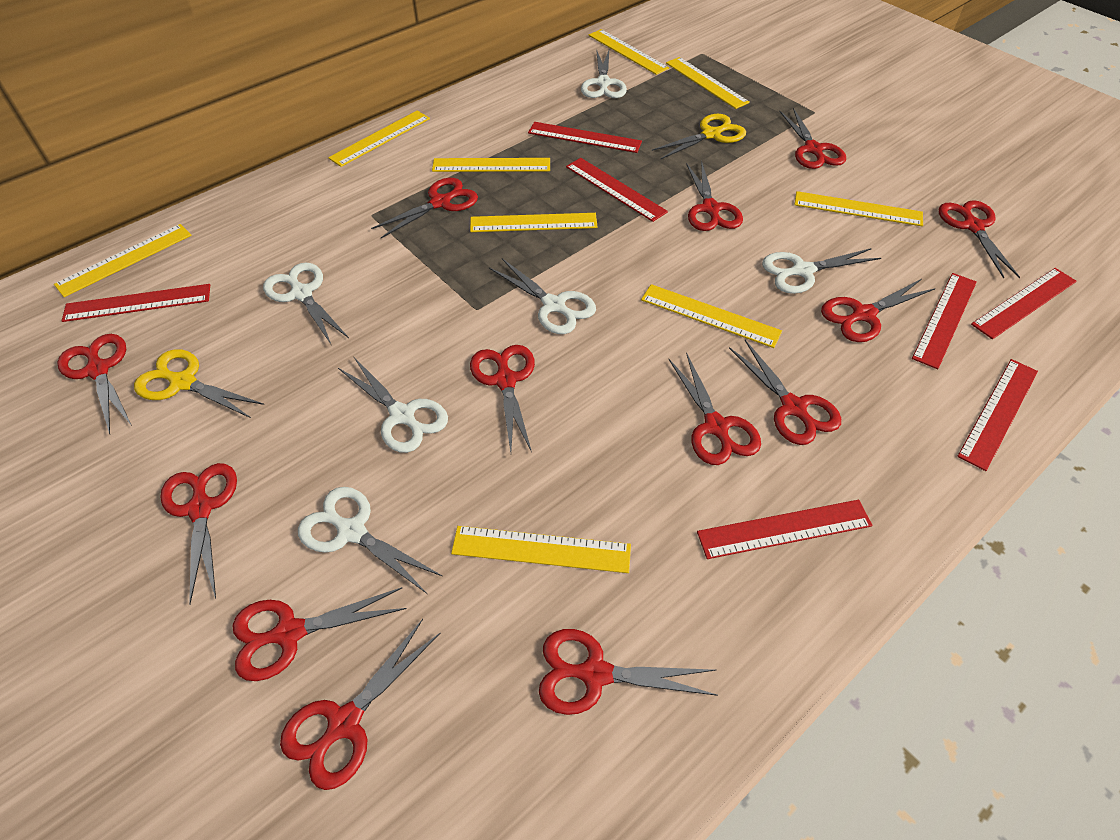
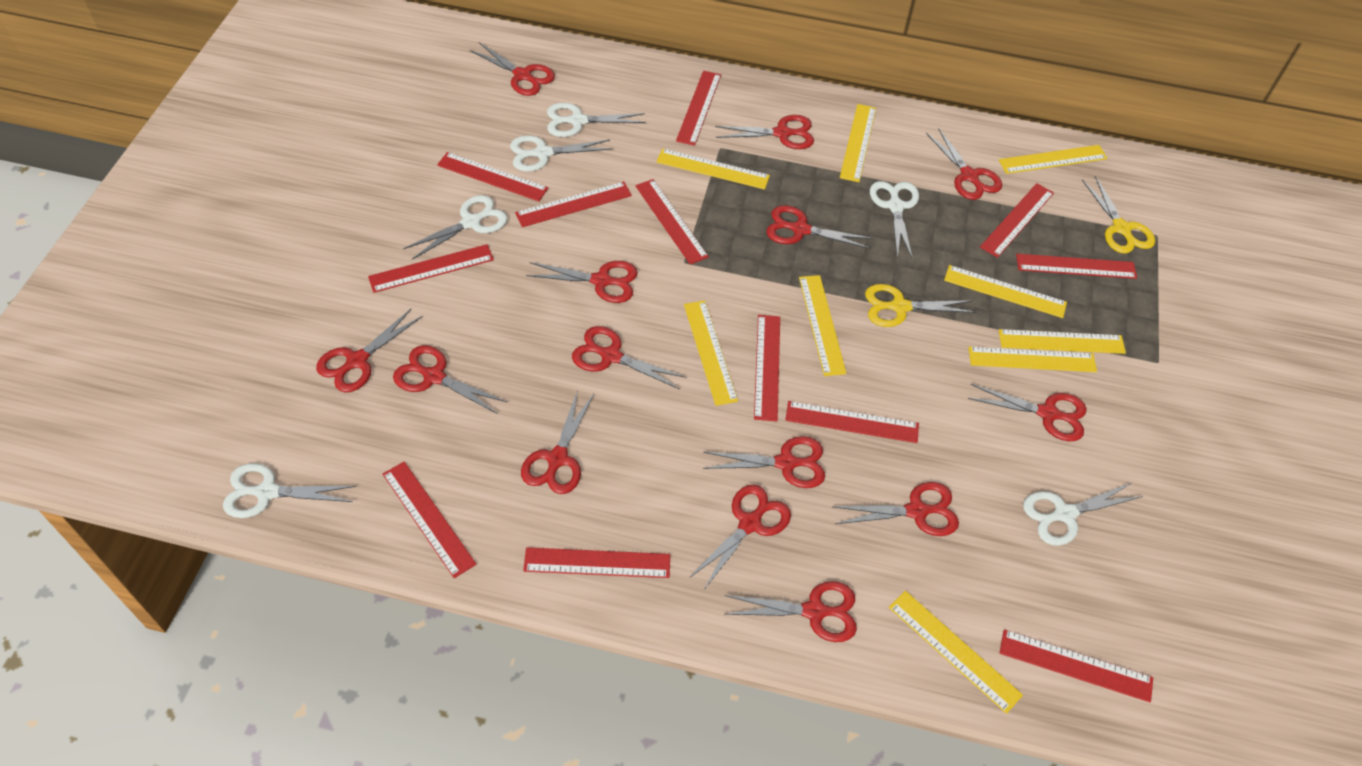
red ruler: [62,284,210,322] [528,122,642,153] [566,158,668,222] [697,500,872,559] [912,273,977,369] [957,359,1038,471] [971,268,1076,339] = 7 -> [368,244,494,293] [383,461,477,578] [437,152,548,201] [515,182,632,227] [523,547,670,578] [635,179,709,264] [676,71,721,146] [754,315,780,421] [785,401,919,443] [980,183,1054,258] [1000,629,1153,702] [1016,254,1137,279] = 12
red scissors: [57,334,132,434] [160,463,237,604] [232,587,407,681] [280,619,440,790] [371,178,478,238] [470,345,535,452] [539,629,718,715] [669,352,761,465] [686,160,743,231] [729,340,841,445] [779,108,846,169] [821,279,935,342] [939,200,1020,278] = 13 -> [316,309,423,392] [393,345,507,414] [470,42,555,96] [521,390,594,494] [526,261,638,303] [572,326,687,389] [689,485,791,590] [703,436,825,488] [715,115,814,149] [725,581,857,642] [766,205,873,249] [832,482,959,536] [926,128,1002,200] [968,384,1087,441] = 14

